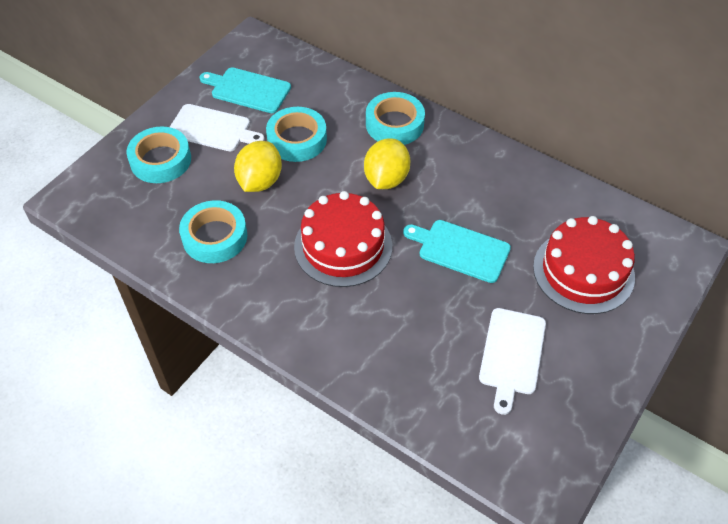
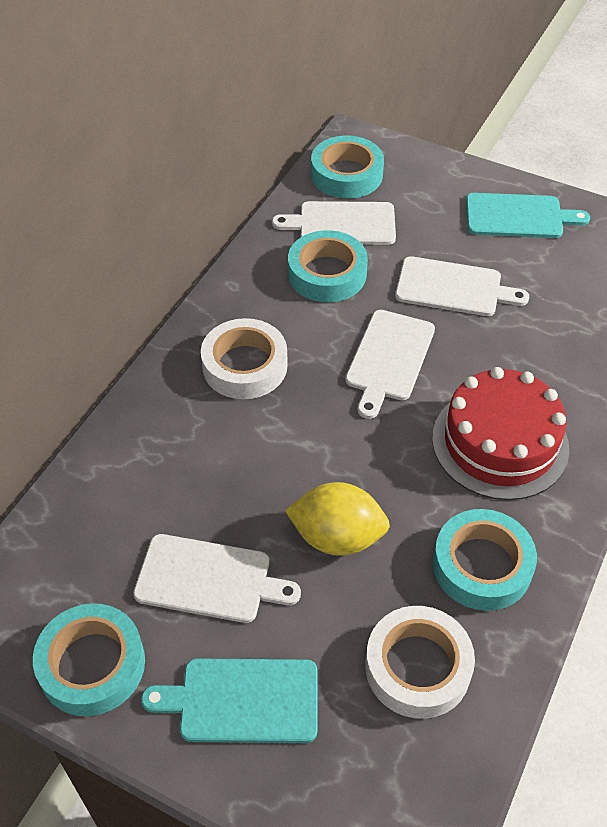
red cake: [294,191,392,287] [533,216,635,314] = 2 -> [432,367,569,500] = 1
white cutting board: [170,104,265,152] [479,308,546,415] = 2 -> [133,534,301,623] [272,201,396,245] [345,310,435,419] [395,256,529,316] = 4
white tape: none = 0 -> [201,318,288,399] [365,606,475,719] = 2
yellow lemon: [234,141,282,192] [364,138,410,189] = 2 -> [285,482,390,556] = 1

